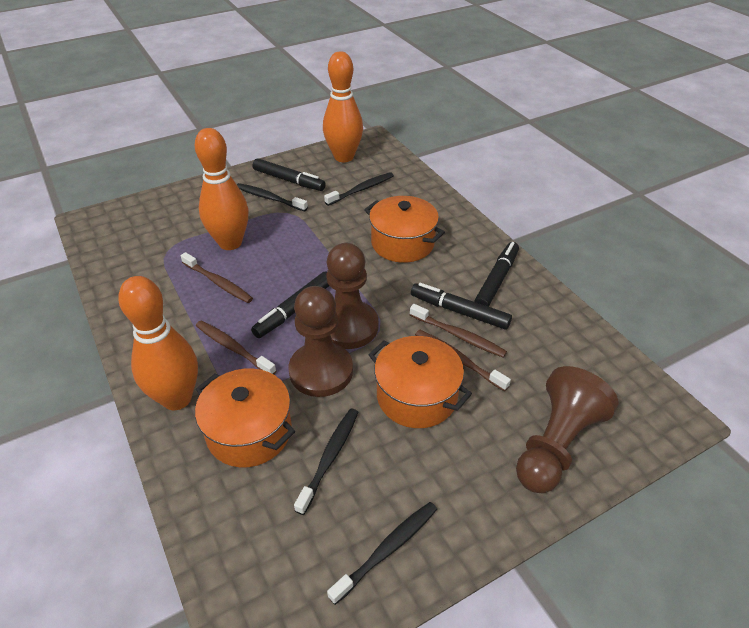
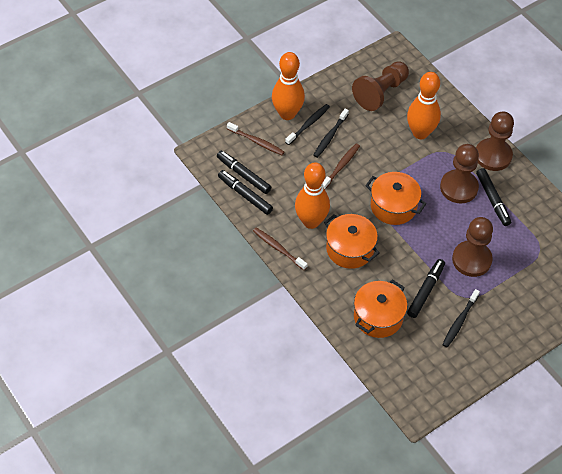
black toothbrush: [237,183,308,212] [294,408,358,515] [324,172,394,206] [327,502,437,605] = 4 -> [285,104,330,145] [313,108,349,158] [442,289,480,348] = 3
brown pawn: [289,286,353,397] [326,243,378,349] [516,366,618,493] = 3 -> [352,61,409,111] [440,144,479,203] [452,217,493,277] [476,112,514,171] = 4
brown toothbrush: [181,252,253,303] [196,320,276,375] [410,304,507,358] [415,330,511,391] = 4 -> [227,122,284,155] [253,228,308,270] [322,144,360,189] = 3

